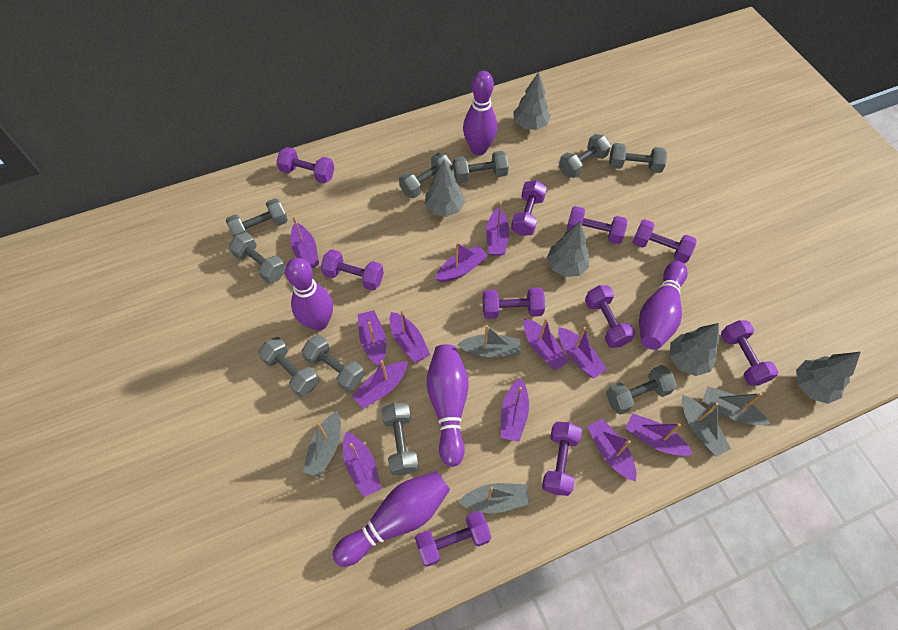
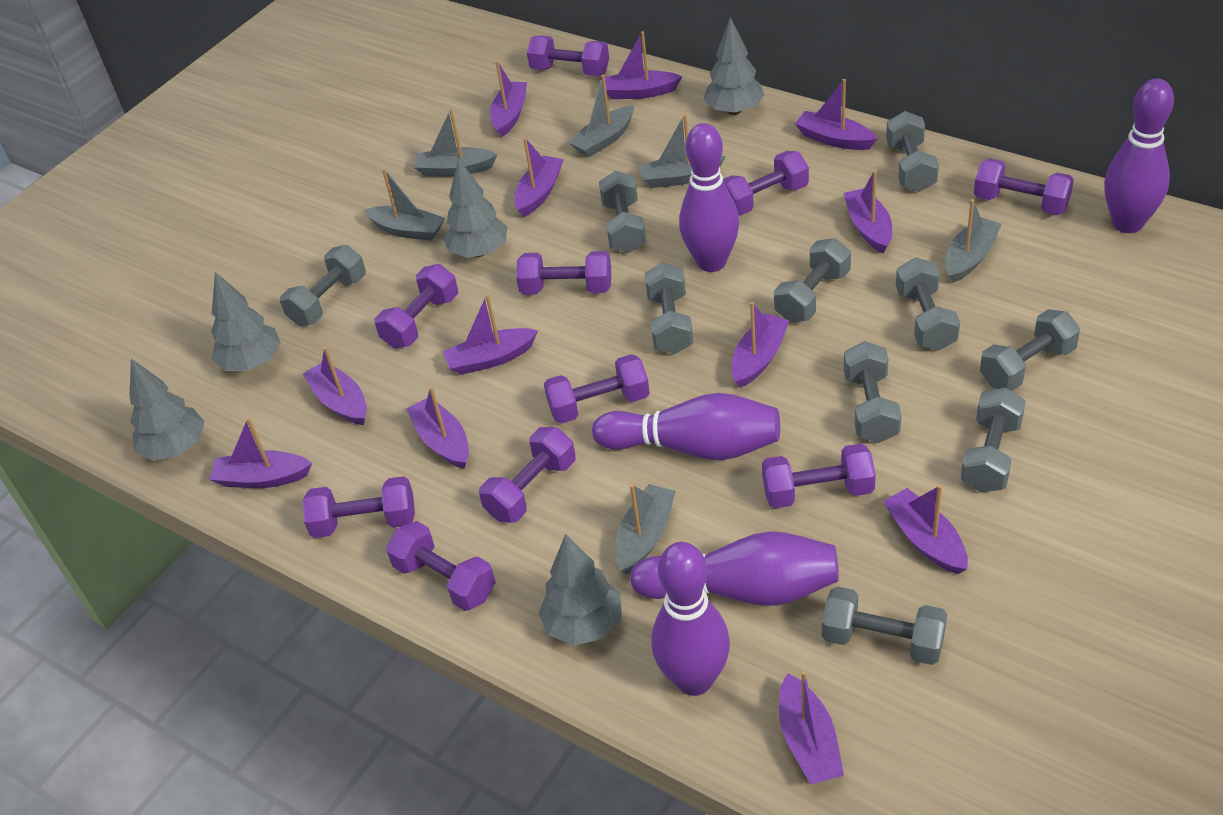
grey boat: [303,411,341,477] [457,325,521,357] [458,483,530,513] [682,395,731,457] [702,386,770,425] = 5 -> [364,168,445,241] [414,109,498,177] [568,75,634,157] [615,484,676,574] [639,114,726,188] [945,199,1002,283] = 6

